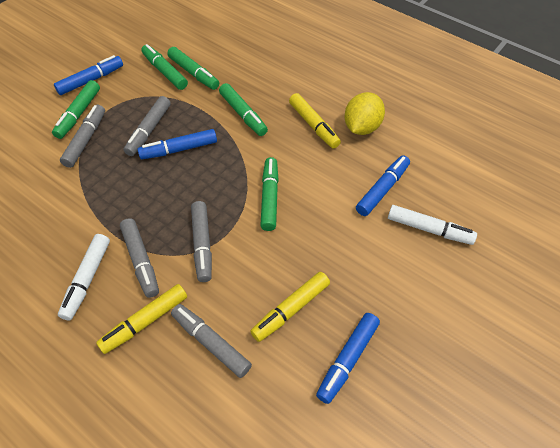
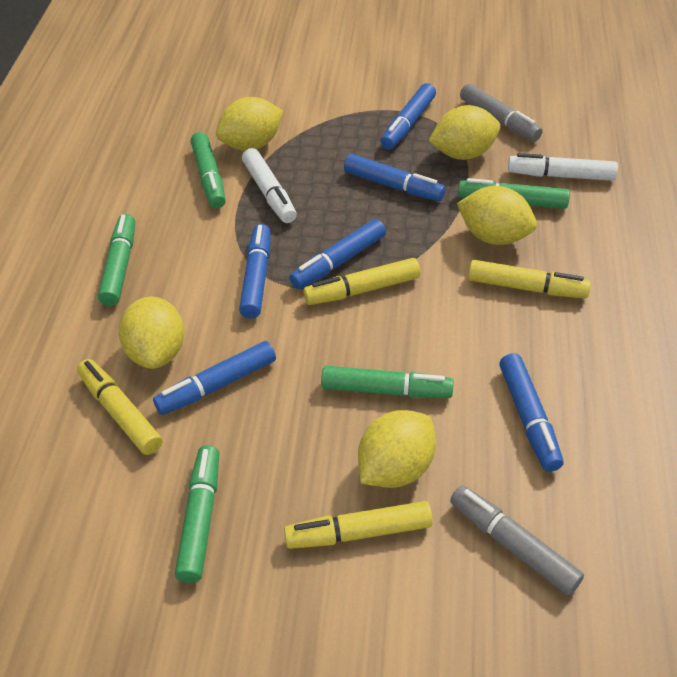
blue marker: [54,55,123,95] [137,129,217,159] [316,313,380,404] [356,155,410,216] = 4 -> [153,341,276,415] [239,224,270,319] [289,219,386,289] [344,154,446,201] [380,83,436,150] [499,353,564,472] = 6
grey marker: [60,105,105,168] [120,218,159,298] [124,96,171,156] [171,304,252,378] [191,201,212,282] = 5 -> [450,485,584,596] [460,84,542,142] = 2
yellow lemon: [344,92,385,135] = 1 -> [119,296,184,369] [216,97,283,151] [358,410,436,488] [429,105,500,160] [457,186,537,245] = 5
yellow marker: [96,284,187,354] [250,272,330,342] [289,93,341,149] = 3 -> [77,359,162,455] [284,501,433,549] [303,258,420,305] [468,260,591,298] = 4

